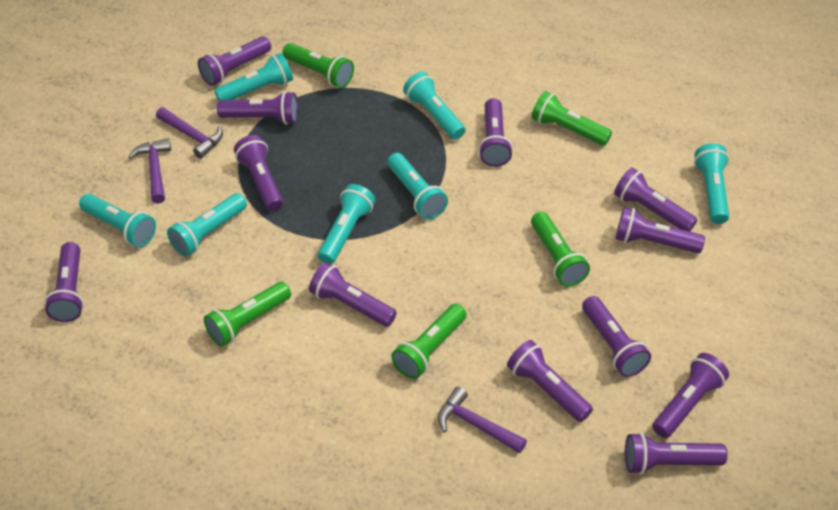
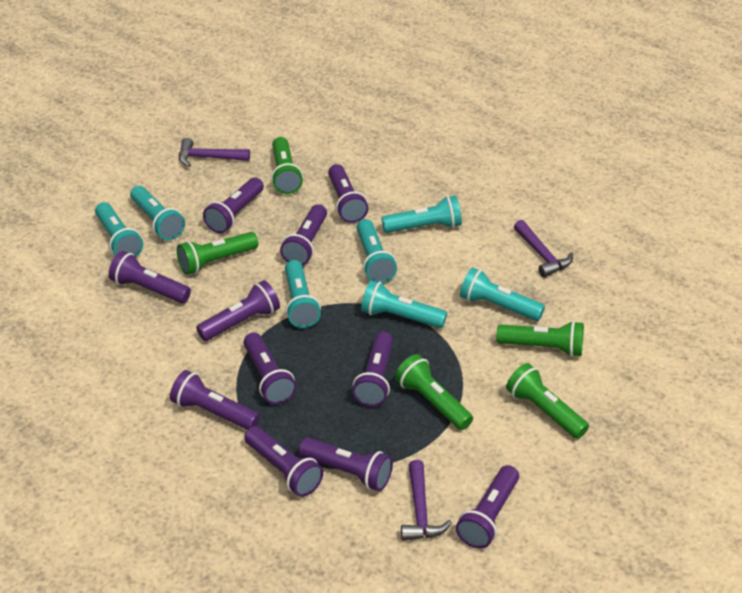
purple flashlight: [45,242,84,322] [198,36,271,86] [217,91,298,125] [234,135,283,211] [309,262,397,327] [479,98,513,167] [507,340,593,422] [582,296,651,377] [614,168,697,231] [615,207,705,253] [625,433,728,474] [652,353,729,438] = 12 -> [109,251,191,303] [170,370,260,430] [196,280,280,341] [203,177,264,233] [243,333,297,404] [244,426,323,497] [280,204,327,266] [299,438,393,491] [328,164,369,223] [352,332,393,407] [456,465,519,549] = 11

